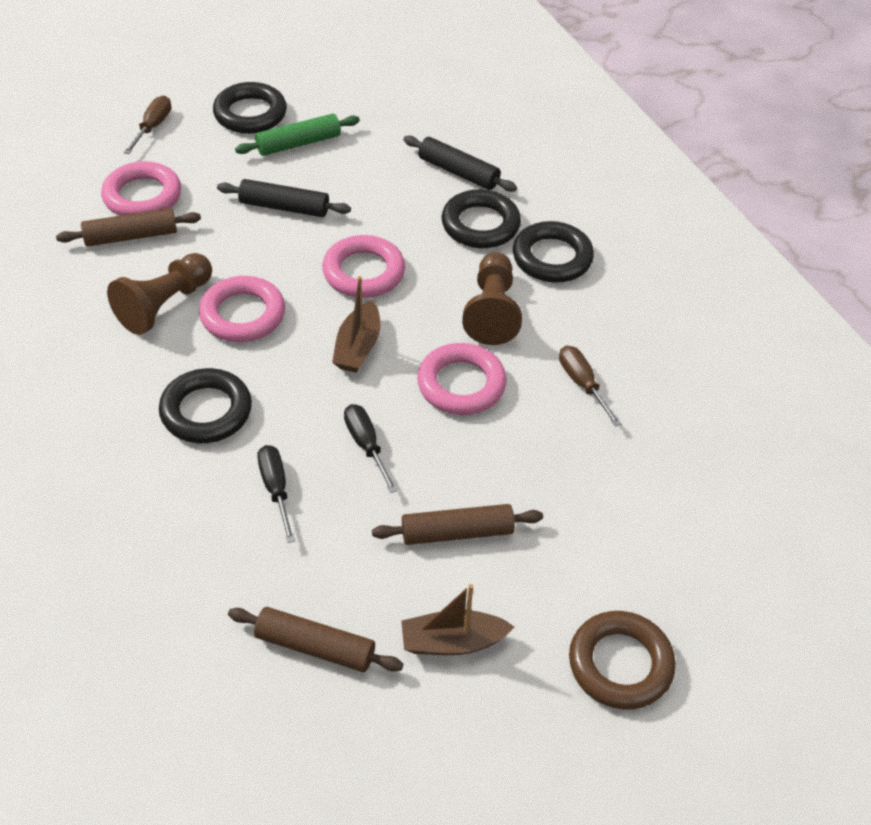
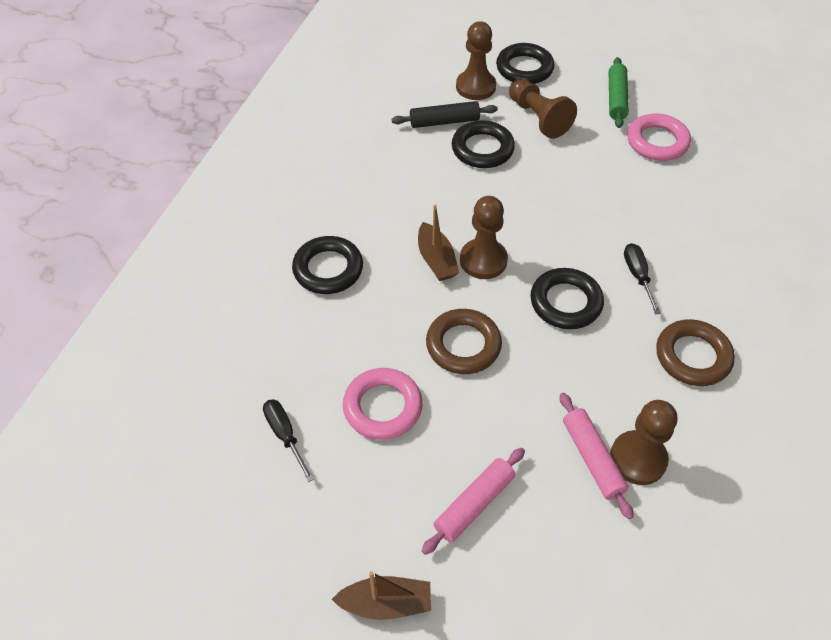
black rolling pin: [217,179,351,217] [403,136,517,192] = 2 -> [392,101,498,128] = 1
brown pawn: [107,253,212,335] [462,252,522,345] = 2 -> [456,21,496,100] [460,196,508,279] [509,78,577,139] [610,400,677,485] = 4
brown ring: [569,611,676,710] = 1 -> [426,309,502,374] [656,319,735,386] = 2
brown rolling pin: [56,208,201,247] [228,607,403,672] [372,504,543,545] = 3 -> none = 0
brown screwdriver: [123,96,171,154] [559,345,621,427] = 2 -> none = 0
pink ring: [101,161,181,216] [199,276,285,342] [322,235,405,298] [417,343,507,415] = 4 -> [343,368,423,440] [627,113,691,161] = 2
pink rolling pin: none = 0 -> [422,448,525,555] [560,393,634,519] = 2

